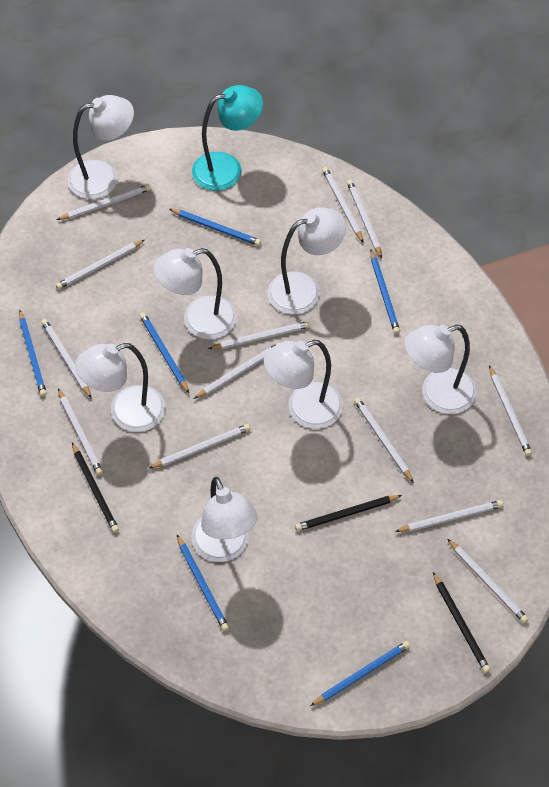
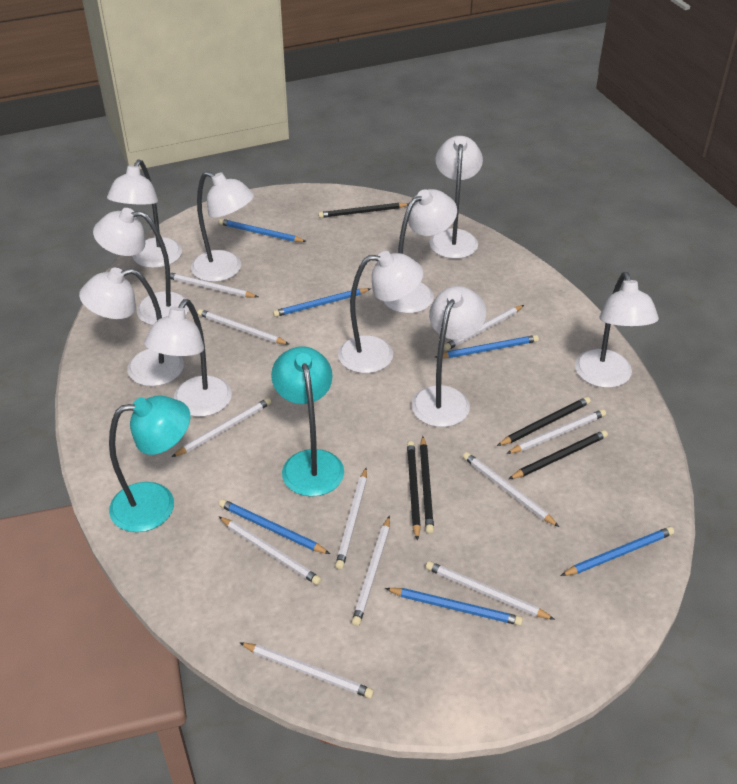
black pencil: [72,443,119,533] [295,495,402,531] [433,572,491,673] = 3 -> [318,203,409,218] [407,441,421,541] [420,436,434,534] [497,397,591,446] [509,430,608,479] = 5
turquoise lamp: [192,85,263,191] = 1 -> [109,396,191,532] [271,346,344,497] = 2
white lamp: [68,95,134,199] [75,343,165,432] [154,248,237,340] [191,477,257,562] [264,340,343,429] [268,207,346,314] [405,325,476,414] = 7 -> [79,268,184,386] [93,208,189,325] [107,159,182,268] [144,299,232,417] [191,171,254,282] [338,251,423,373] [384,189,457,313] [412,286,486,427] [429,136,483,259] [575,272,659,388] = 10
white pencil: [41,319,92,399] [56,240,145,290] [57,184,151,220] [58,388,103,475] [149,424,251,468] [194,342,280,399] [208,321,311,349] [322,167,364,243] [347,180,382,258] [354,397,414,483] [395,500,503,532] [448,539,528,623] [489,365,532,456] = 13 -> [170,272,258,298] [172,398,272,457] [197,309,289,345] [218,516,321,585] [239,642,374,699] [335,468,367,569] [352,516,390,626] [426,561,555,620] [444,305,524,351] [463,452,559,527] [506,409,606,454] = 11

